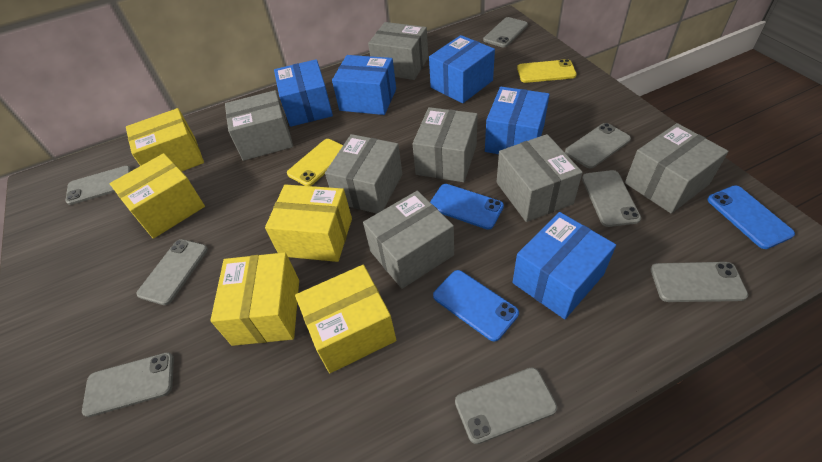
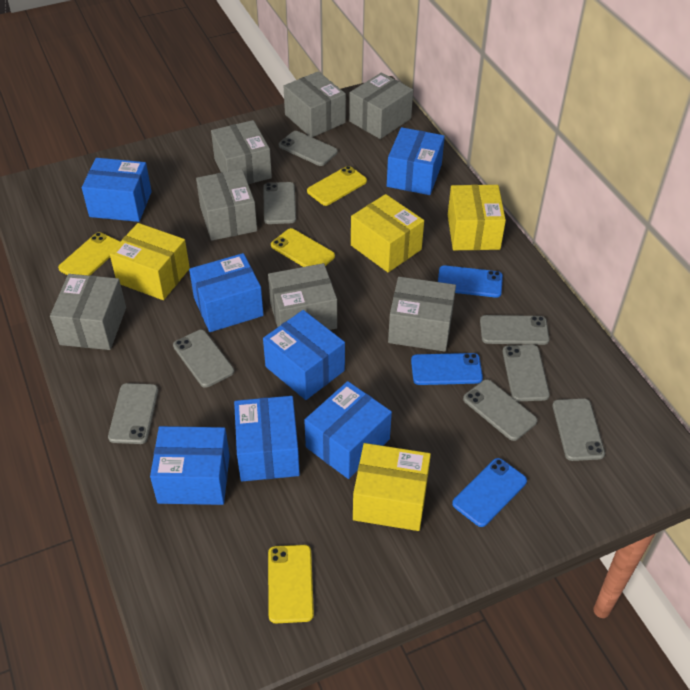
blue box: [274,59,333,127] [332,55,396,115] [429,35,495,103] [485,87,550,154] [513,212,616,319] = 5 -> [82,158,152,222] [150,426,230,505] [189,253,264,332] [234,396,300,481] [263,310,345,400] [304,381,392,479] [387,127,445,195] = 7
yellow box: [110,153,205,239] [126,108,204,171] [210,252,299,346] [265,185,352,262] [295,265,396,373] = 5 -> [110,223,190,300] [351,194,424,272] [353,443,431,531] [448,185,506,250] = 4
yellow phone: [287,139,343,186] [517,59,577,83] = 2 -> [58,232,120,276] [268,545,314,623] [271,228,335,267] [307,166,367,206] = 4

